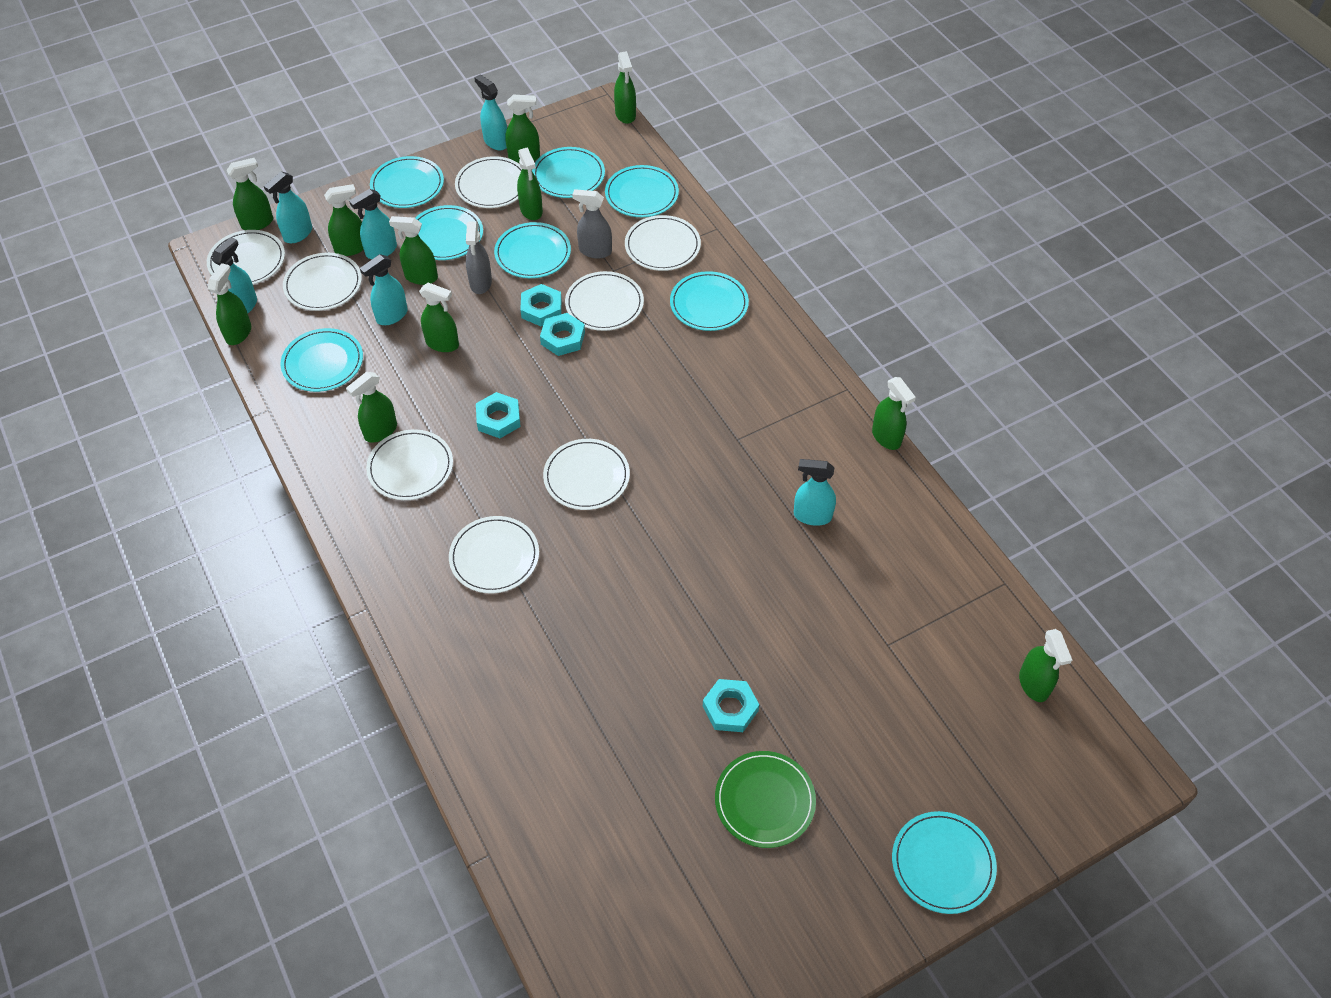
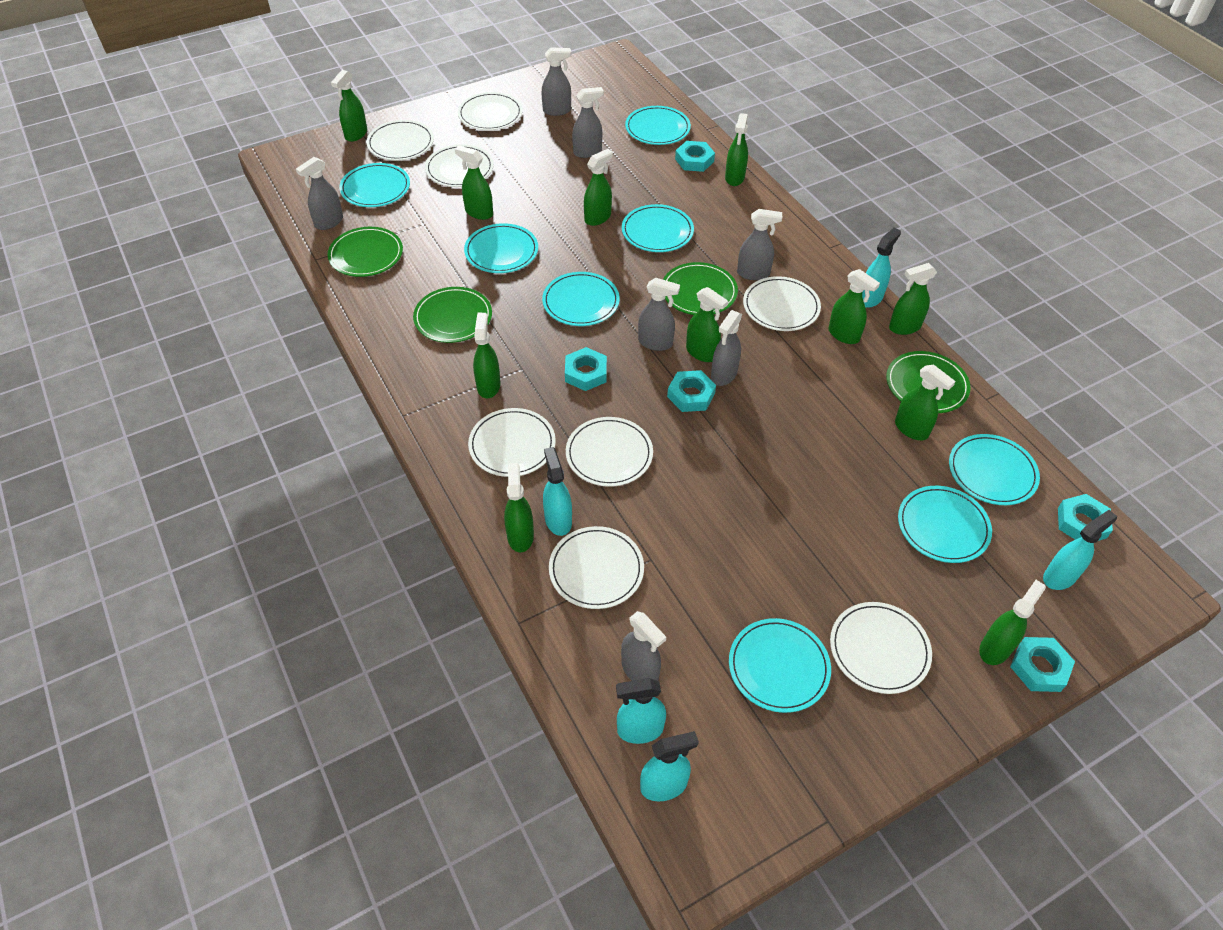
green plate: [715,751,816,848] = 1 -> [328,227,403,277] [413,287,492,343] [663,262,738,315] [886,351,971,413] = 4
grey spray bottle: [466,222,492,294] [572,189,612,259] = 2 -> [296,157,343,230] [541,47,571,116] [572,87,604,158] [621,611,666,681] [638,278,680,351] [711,310,742,386] [737,209,782,280] = 7
turquoise nut: [476,392,521,438] [520,284,562,326] [540,313,585,356] [703,679,759,732] = 4 -> [565,347,607,391] [667,370,716,412] [675,141,715,172] [1010,637,1075,692] [1058,494,1113,541] = 5
turquoise spray bottle: [212,237,257,313] [264,172,312,243] [349,189,397,259] [360,254,408,325] [474,75,507,150] [794,459,836,526] = 6 -> [543,447,572,536] [616,678,666,744] [640,731,699,802] [862,228,901,308] [1043,510,1117,590] = 5

